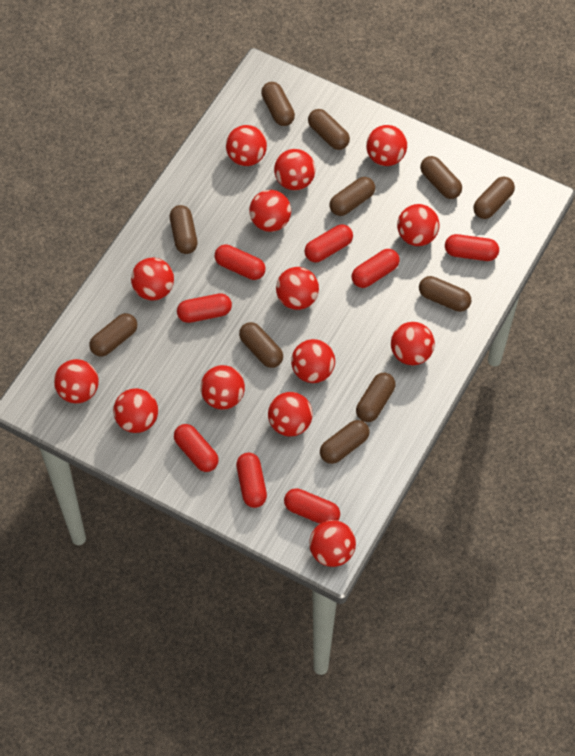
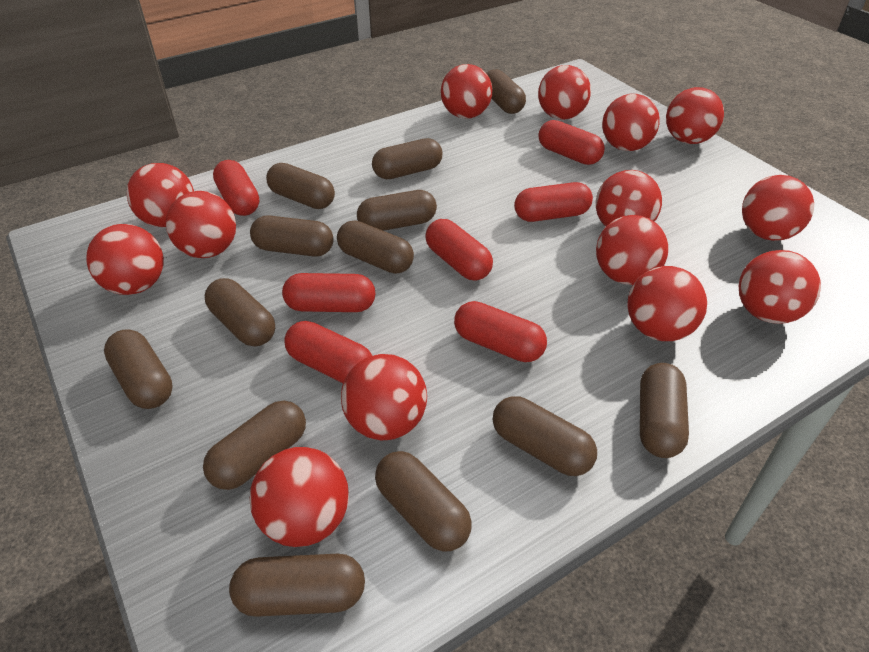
brown capsule: [89,313,137,357] [170,205,197,254] [239,322,283,368] [261,82,295,126] [308,109,350,150] [320,420,370,464] [329,177,375,216] [356,373,396,422] [419,276,471,312] [420,156,462,199] [473,177,515,219] = 11 -> [104,329,173,409] [203,401,306,490] [205,278,275,347] [229,554,365,617] [250,215,334,257] [266,163,335,209] [337,220,414,274] [357,190,437,231] [372,138,442,179] [375,451,472,552] [487,69,526,114] [493,396,597,476] [640,363,689,458] = 13
red capsule: [174,424,219,472] [177,293,232,323] [215,244,265,280] [236,453,267,508] [284,488,340,524] [305,224,353,262] [352,249,400,288] [445,234,499,261] = 8 -> [213,160,259,216] [282,273,376,312] [284,321,372,383] [425,219,493,280] [454,301,547,362] [514,182,593,222] [538,120,605,165] = 7

